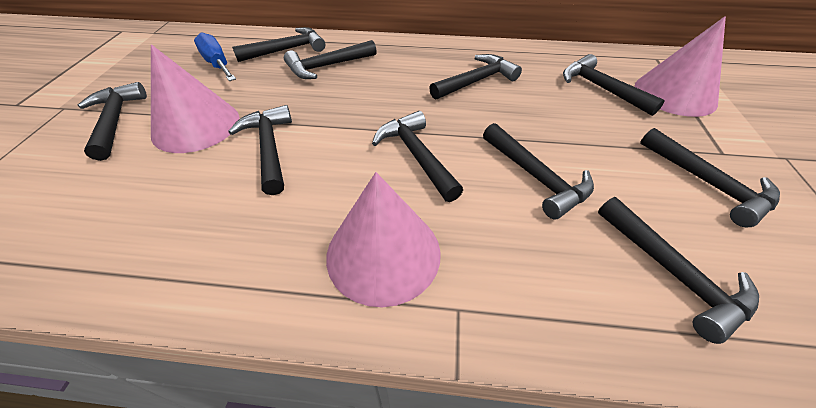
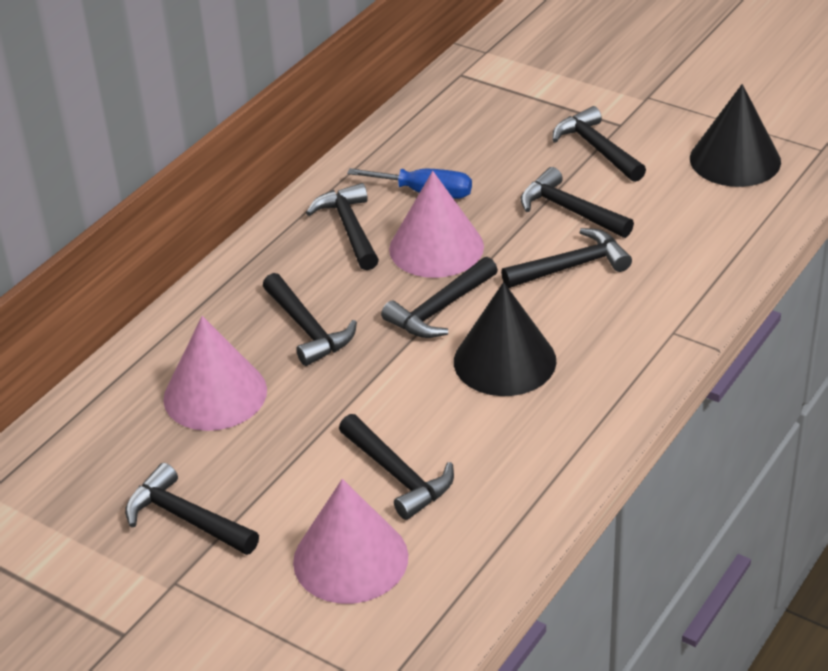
black cone: none = 0 -> [454,282,556,396] [690,84,781,187] = 2
black hammer: [78,82,147,161] [228,105,292,195] [232,27,325,62] [284,40,377,79] [372,111,463,202] [429,54,522,100] [483,123,594,220] [563,54,665,116] [598,197,759,344] [640,128,780,227] = 10 -> [125,463,259,555] [263,273,357,366] [306,183,379,270] [339,414,454,520] [381,257,498,338] [501,228,632,288] [521,167,634,238] [552,106,646,182] = 8

